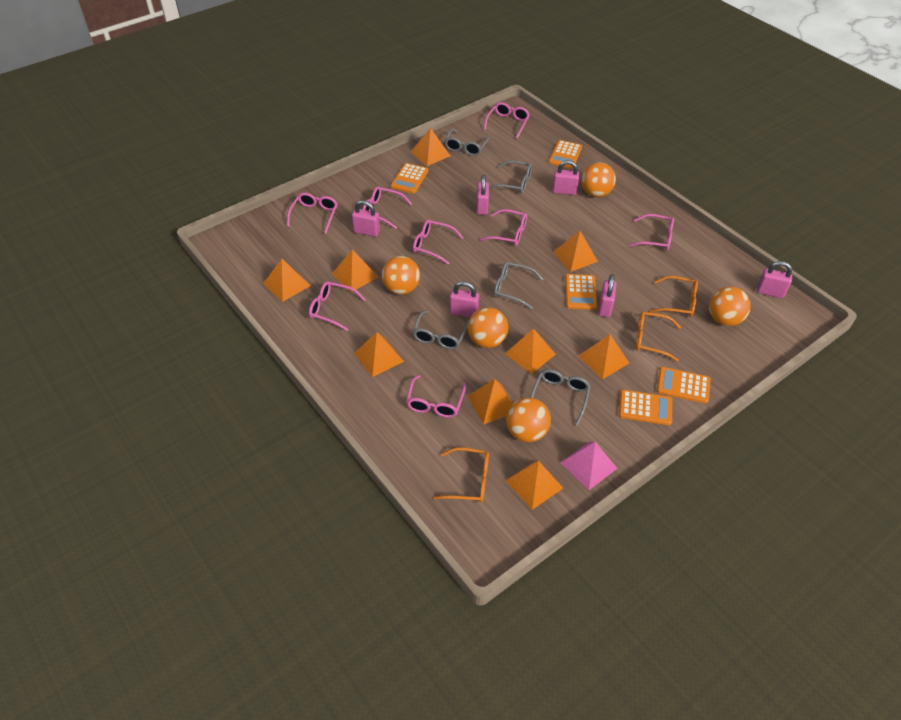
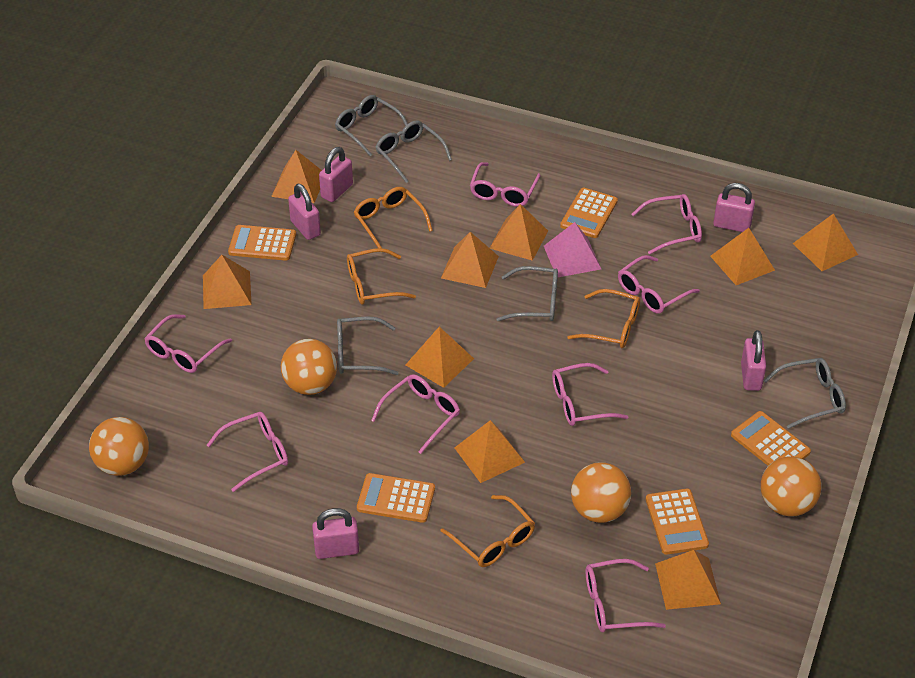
orange ball: [382,256,420,295] [468,307,508,348] [506,398,551,442] [581,162,616,197] [709,286,751,326] = 5 -> [89,417,149,476] [281,339,337,395] [571,462,631,523] [761,456,821,517] = 4
orange glasses: [433,447,489,502] [636,311,681,361] [650,276,698,317] = 3 -> [347,248,416,305] [354,187,433,248] [441,495,535,567] [567,289,640,348] = 4
pink padlock: [352,200,380,237] [450,281,479,317] [476,175,489,215] [552,160,579,195] [598,274,617,317] [757,261,792,298] = 6 -> [288,184,321,240] [312,508,359,559] [319,147,353,202] [713,183,755,232] [741,330,766,391] = 5

